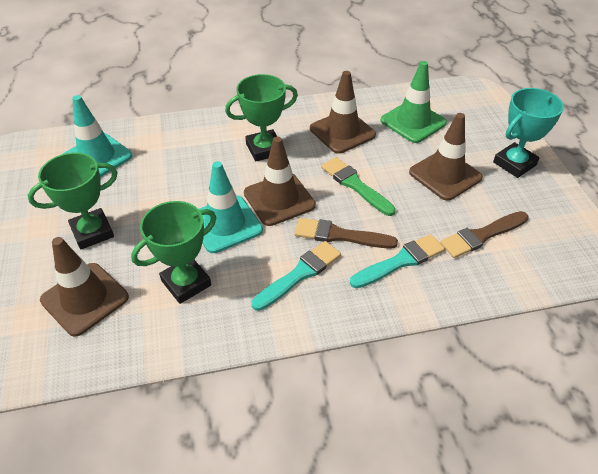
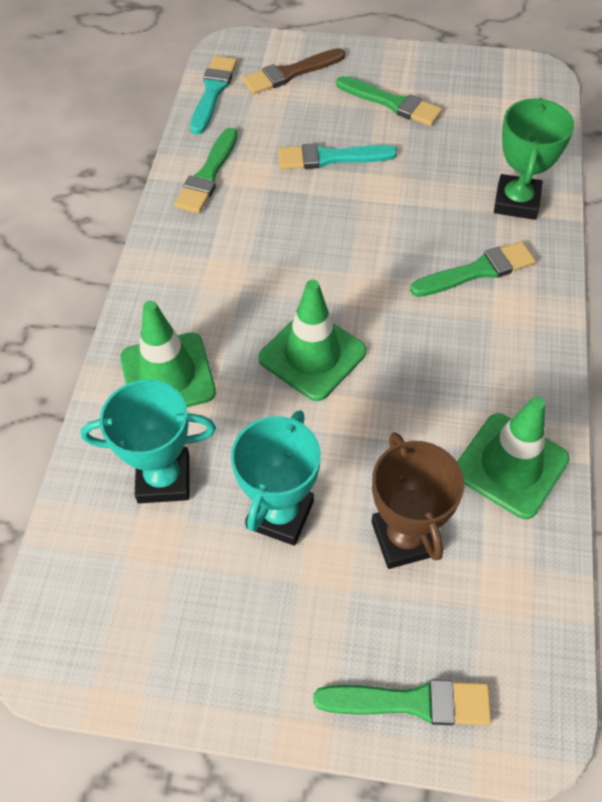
brown brush: [294,218,398,249] [440,211,529,258] = 2 -> [242,48,345,94] = 1
brown traffic cone: [40,237,129,337] [244,137,316,226] [310,71,376,154] [409,113,483,201] = 4 -> none = 0
brown trophy: none = 0 -> [371,432,464,569] = 1
green brush: [321,157,396,216] = 1 -> [174,128,238,214] [313,680,492,725] [336,76,442,126] [410,241,536,297] = 4
green traffic cone: [380,61,447,143] = 1 -> [120,301,216,407] [258,280,367,401] [457,397,570,519] = 3
green trophy: [28,152,118,250] [131,201,216,304] [225,74,298,162] = 3 -> [494,98,574,220] = 1
turquoise traffic cone: [63,95,132,177] [199,161,263,253] = 2 -> none = 0
turquoise trophy: [493,88,564,178] = 1 -> [81,380,216,503] [231,410,321,546] = 2

